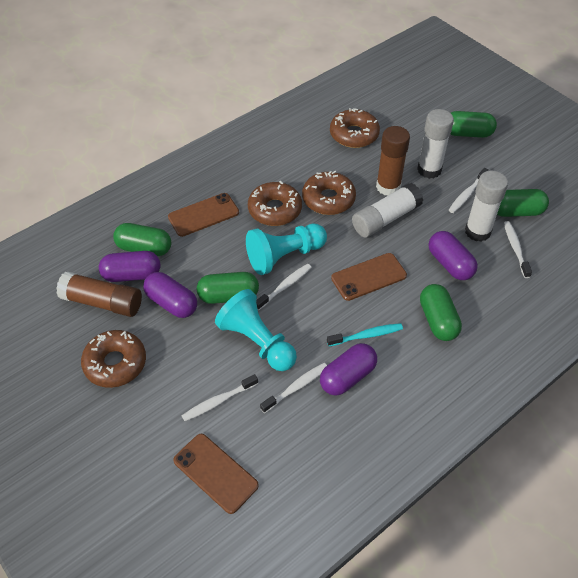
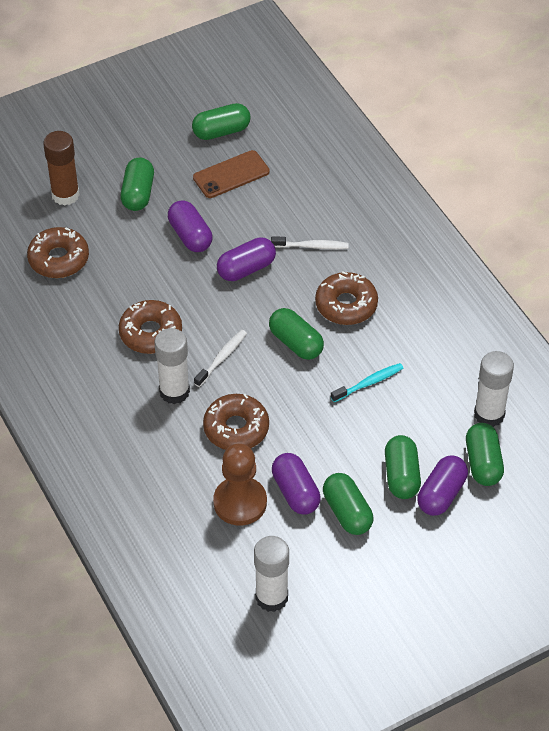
brown glue stick: [56,272,142,317] [376,126,410,195] = 2 -> [43,131,80,206] = 1
brown pawn: none = 0 -> [213,443,267,526] = 1
brown phone: [168,193,239,237] [173,434,259,514] [331,253,407,301] = 3 -> [193,150,270,198] = 1
green capsule: [113,223,171,256] [197,272,259,304] [420,284,462,341] [450,111,497,138] [497,189,549,217] = 5 -> [120,158,154,211] [192,103,251,140] [269,308,324,360] [323,473,373,535] [385,435,421,499] [466,423,504,486] = 6
turquoise pawn: [215,289,297,371] [246,224,327,275] = 2 -> none = 0
white toothbrush: [181,374,258,421] [256,264,312,310] [260,363,327,413] [449,168,489,213] [504,221,532,278] = 5 -> [194,330,247,387] [271,236,349,249] = 2

